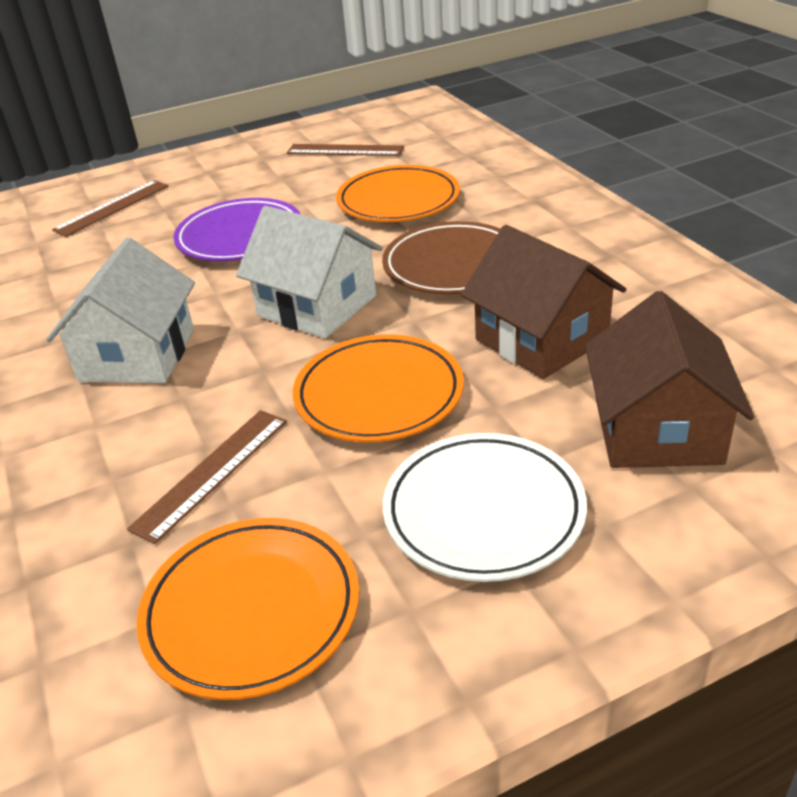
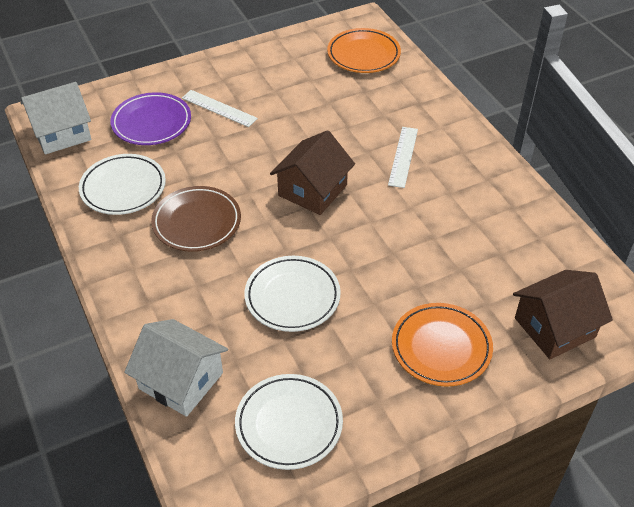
brown ruler: [52,180,169,237] [127,410,287,544] [287,144,404,156] = 3 -> none = 0
orange plate: [136,518,359,700] [293,334,464,442] [336,165,460,222] = 3 -> [327,28,401,73] [392,303,493,386] = 2
white plate: [383,433,587,582] = 1 -> [79,154,166,215] [235,374,343,470] [244,256,341,332] = 3
white ruler: none = 0 -> [182,90,258,127] [388,127,418,188] = 2

